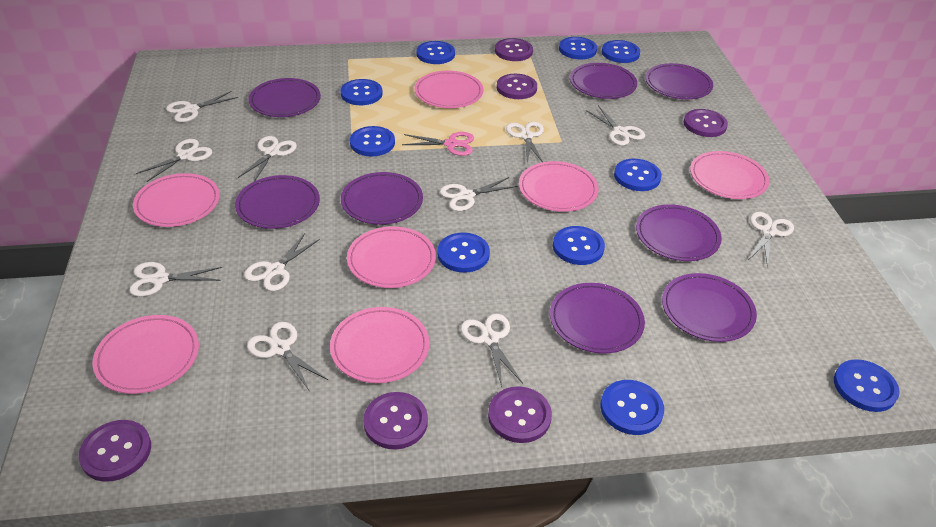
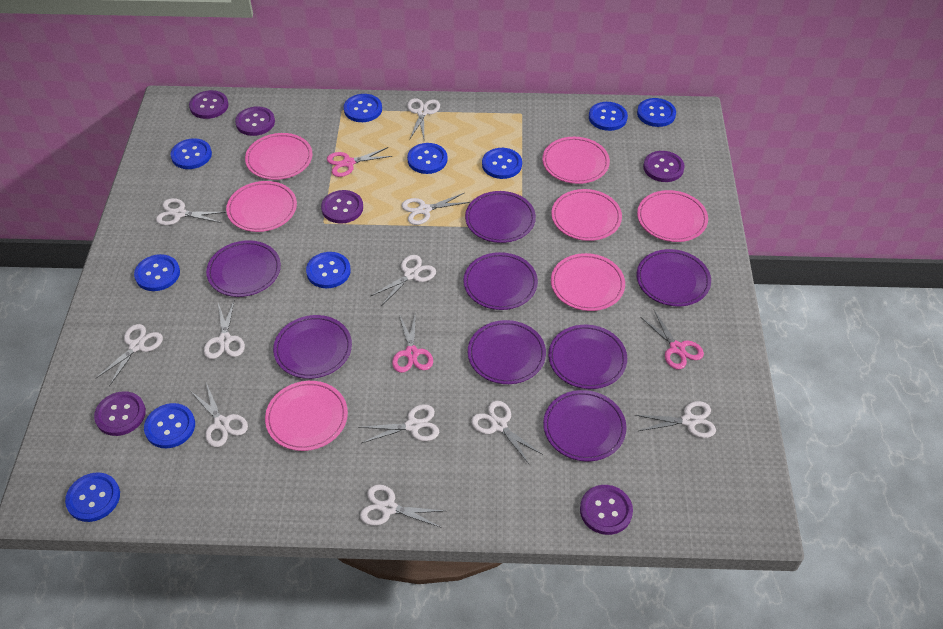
pink scissors: [402,132,474,156] = 1 -> [327,147,393,177] [392,312,433,373] [641,310,704,369] = 3

